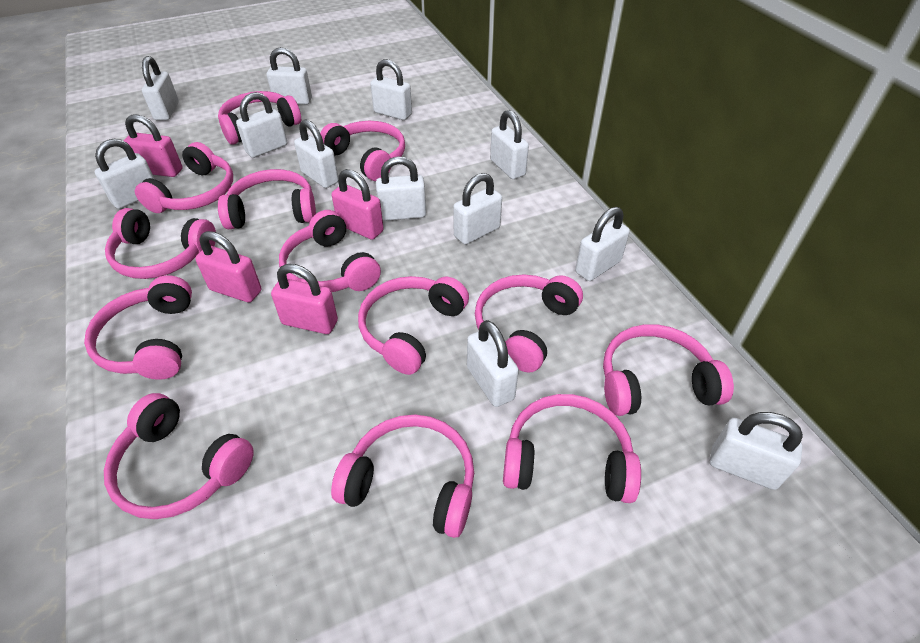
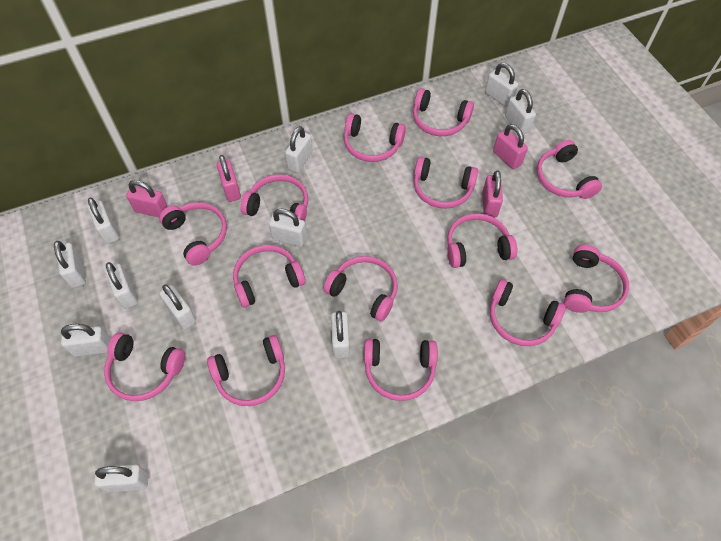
pink headphones: [84,275,192,380] [104,393,254,519] [105,208,216,279] [135,142,233,213] [218,91,301,145] [218,169,316,229] [279,210,381,292] [320,121,405,181] [331,415,474,538] [358,276,469,375] [475,275,583,372] [503,394,641,503] [603,324,734,416] = 13 -> [104,333,185,401] [159,202,227,266] [207,335,285,406] [233,245,306,308] [240,174,308,221] [323,256,398,322] [344,113,406,162] [364,339,438,401] [413,88,474,136] [414,157,478,209] [447,213,517,268] [490,279,566,346] [537,140,602,199] [564,245,629,313] = 14
white padlock: [95,139,154,209] [142,56,179,120] [236,92,287,158] [267,47,312,105] [294,119,338,188] [370,59,412,120] [376,156,426,221] [453,173,502,245] [467,320,519,407] [490,110,529,179] [575,207,630,281] [710,412,803,490] = 12 -> [54,241,86,288] [61,324,111,357] [88,198,119,244] [94,464,149,492] [105,262,138,309] [159,285,196,330] [269,209,307,247] [285,126,313,173] [331,311,350,358] [485,63,518,107] [505,89,536,134] = 11

